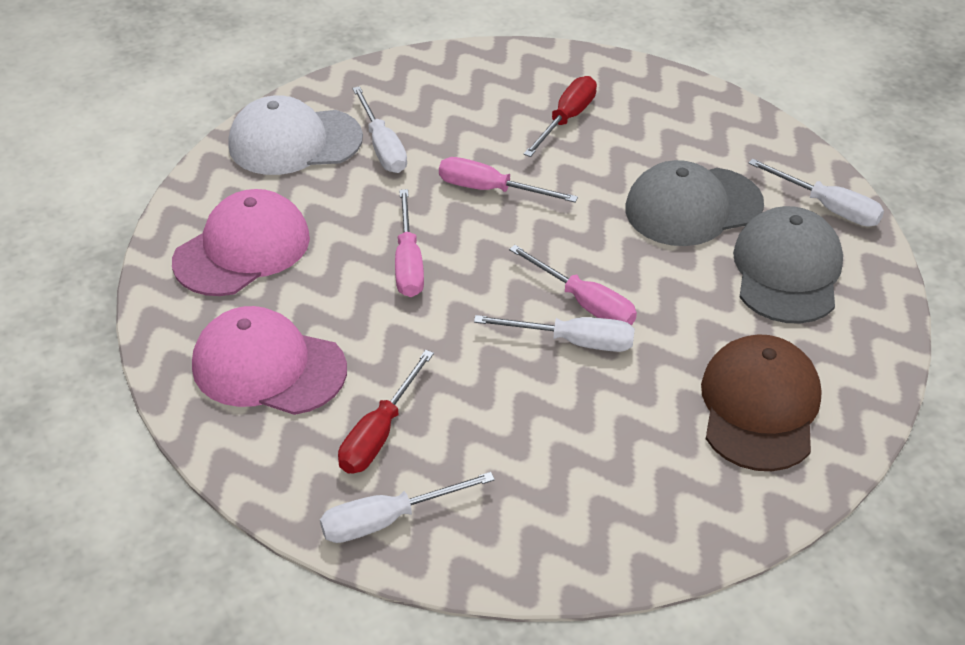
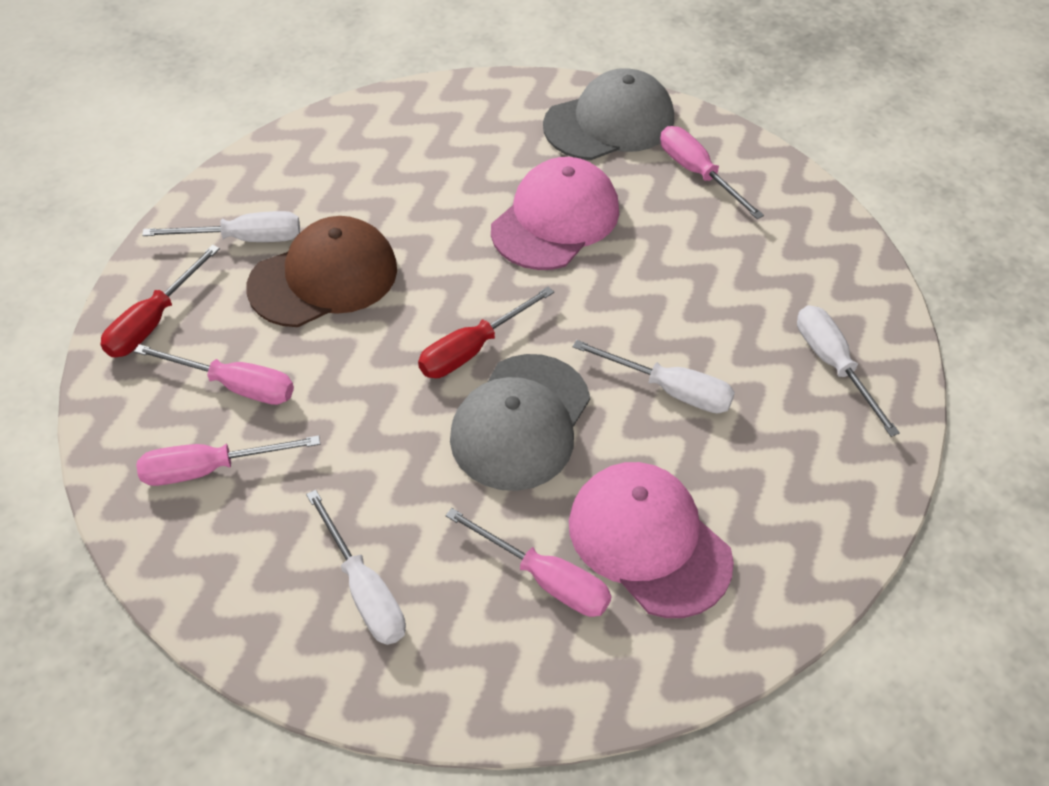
pink screwdriver: [395,189,424,297] [439,157,578,203] [509,245,637,325] = 3 -> [134,344,294,405] [136,435,320,486] [445,508,612,617] [660,126,764,219] = 4
white cap: [228,96,363,175] = 1 -> none = 0

